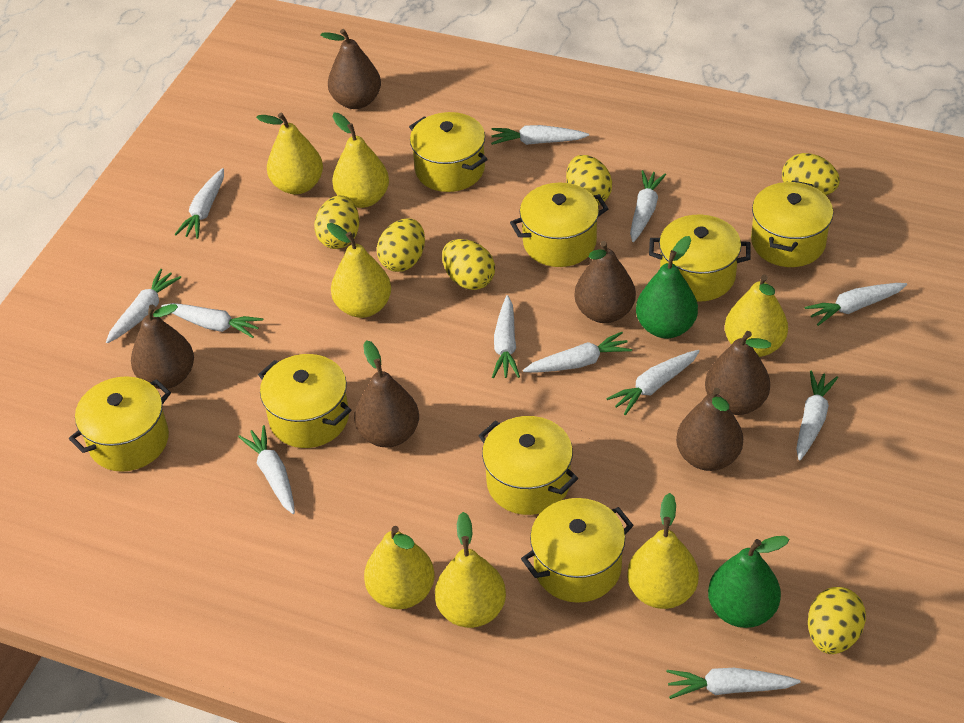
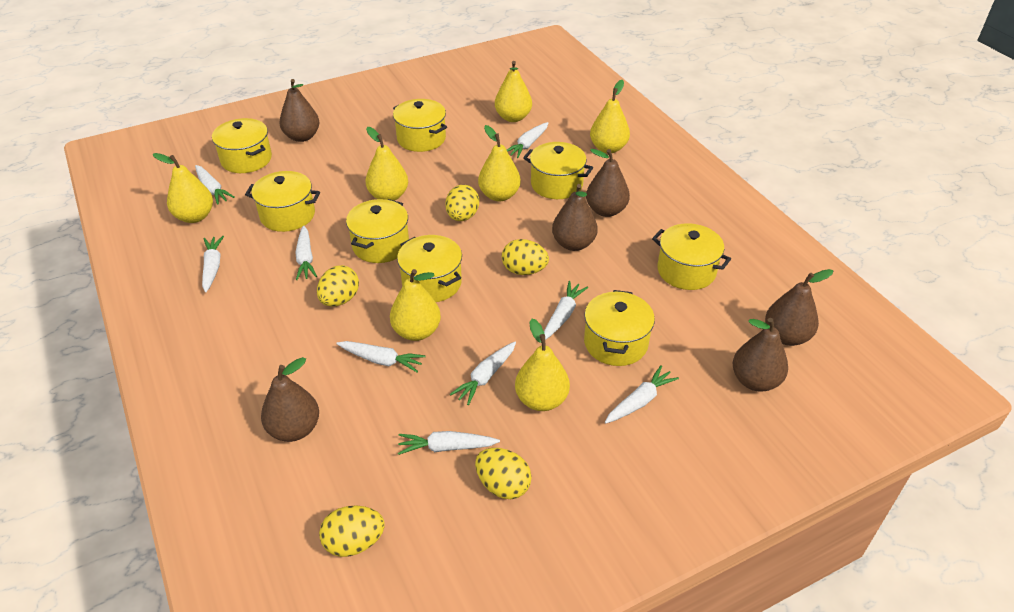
green pear: [636,236,698,338] [708,536,789,628] = 2 -> none = 0
white carrot: [106,269,181,343] [161,303,263,338] [175,168,224,239] [238,425,295,514] [491,125,589,145] [492,295,520,378] [523,332,632,373] [606,350,700,415] [630,170,666,242] [666,668,800,699] [796,371,838,461] [805,283,907,326] = 12 -> [195,165,235,205] [202,236,224,292] [295,226,317,280] [336,341,425,373] [398,431,500,455] [450,342,516,405] [507,122,548,158] [544,281,588,340] [605,365,679,423] = 9
yellow egg: [314,195,359,249] [377,218,425,272] [442,239,495,290] [566,155,612,205] [782,153,840,196] [808,587,866,654] = 6 -> [317,265,359,307] [319,506,385,557] [445,185,479,221] [475,448,532,499] [502,239,549,275] = 5

